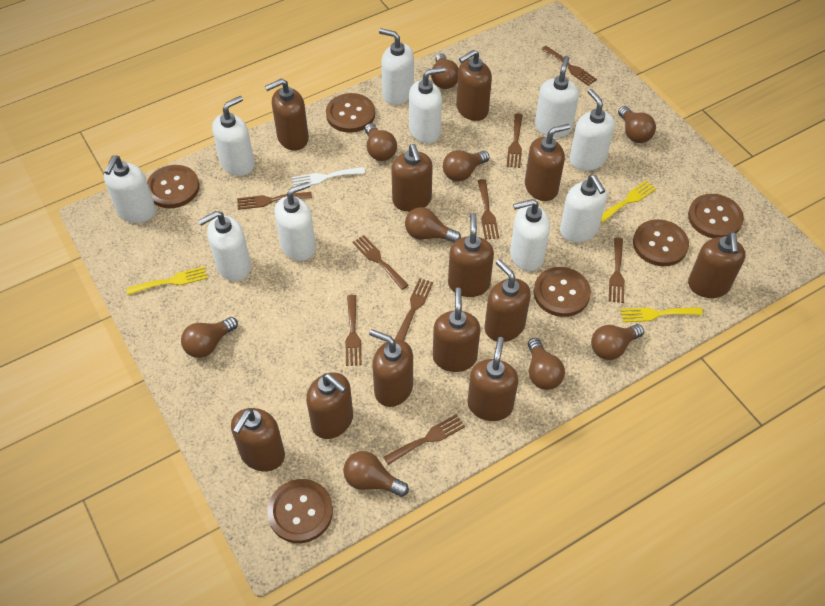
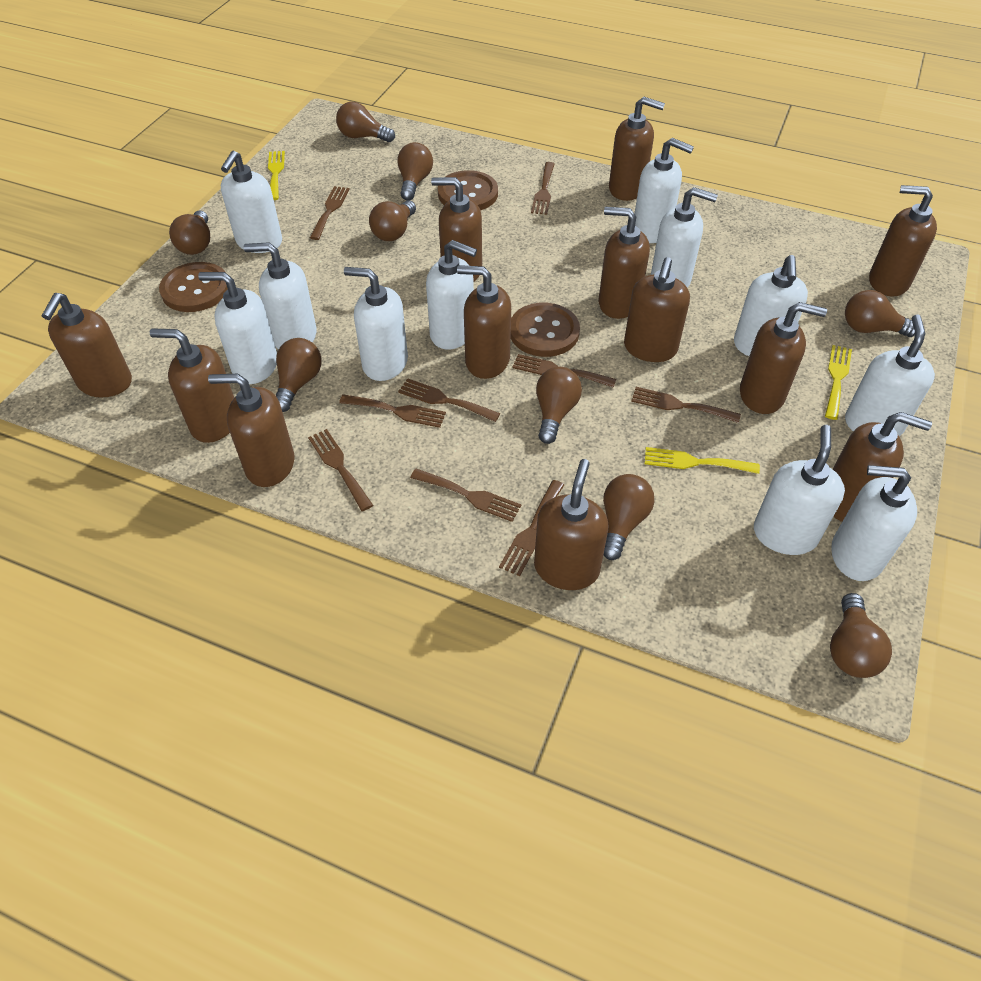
brown button: [147,165,199,208] [267,479,333,543] [326,93,375,133] [534,267,591,317] [633,219,689,266] [688,194,744,238] = 6 -> [159,262,228,312] [438,170,498,210] [511,303,580,357] = 3
white fork: [292,167,365,187] = 1 -> none = 0
white soap dispenser: [104,156,156,223] [198,211,251,281] [212,96,255,176] [275,182,316,261] [379,28,414,105] [409,67,445,143] [510,199,550,271] [535,56,579,137] [560,175,607,242] [570,89,615,171] = 10 -> [198,272,277,384] [221,151,282,253] [244,242,317,350] [344,267,408,381] [426,240,477,350] [635,138,694,243] [651,187,718,288] [734,255,808,356] [754,425,845,555] [831,465,917,581] [845,315,935,436] = 11

